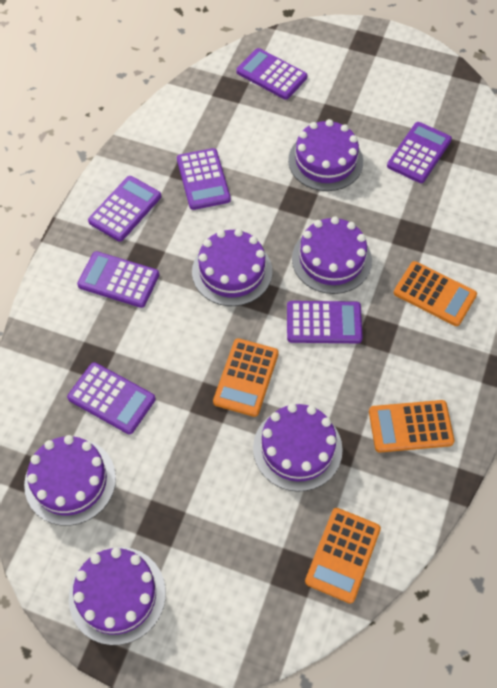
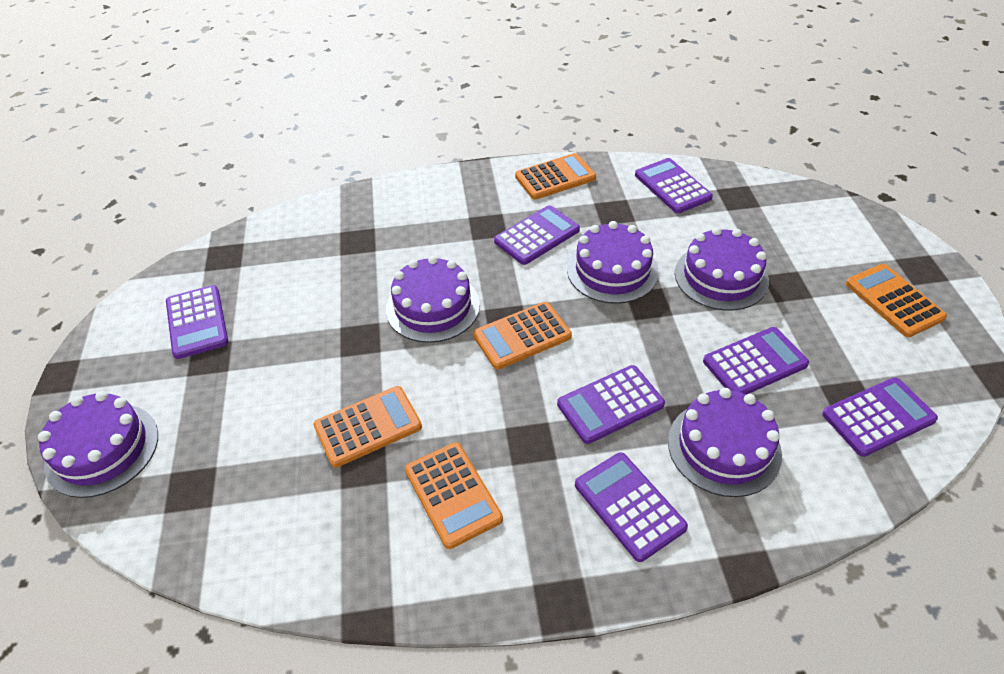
orange calculator: [213,338,279,417] [305,508,381,604] [369,400,455,453] [394,261,477,326] = 4 -> [313,386,422,468] [405,442,503,549] [473,302,572,370] [515,153,596,200] [846,264,947,337] = 5
purple cake: [24,435,116,526] [69,547,166,645] [192,229,272,306] [253,403,343,492] [288,119,363,191] [292,216,372,294] = 6 -> [38,391,158,498] [386,256,480,343] [567,221,659,304] [668,388,782,497] [675,227,769,311] = 5

